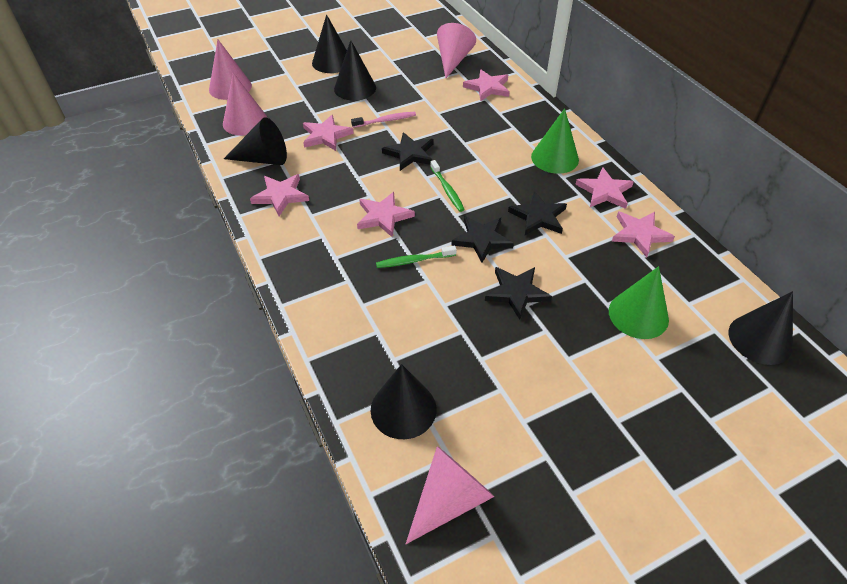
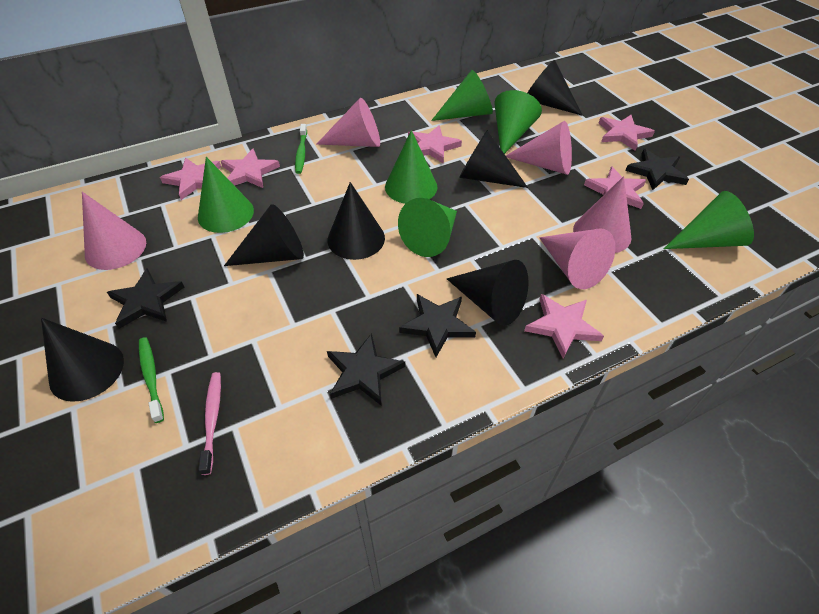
black cone: [224,117,287,165] [312,14,347,73] [334,40,376,101] [371,364,437,439] [728,291,793,365] = 5 -> [41,318,124,402] [224,204,304,266] [327,182,385,260] [447,260,529,326] [459,130,528,188] [528,60,583,116] = 6
green cone: [531,108,579,174] [609,266,669,339] = 2 -> [198,157,254,233] [385,130,437,204] [398,198,457,257] [431,70,493,121] [495,90,542,154] [664,191,754,249] = 6
pink cone: [209,40,252,100] [223,73,267,136] [406,446,494,544] [437,23,476,78] = 4 -> [82,192,146,270] [316,98,380,147] [506,121,572,175] [539,228,615,289] [573,176,632,253] = 5

